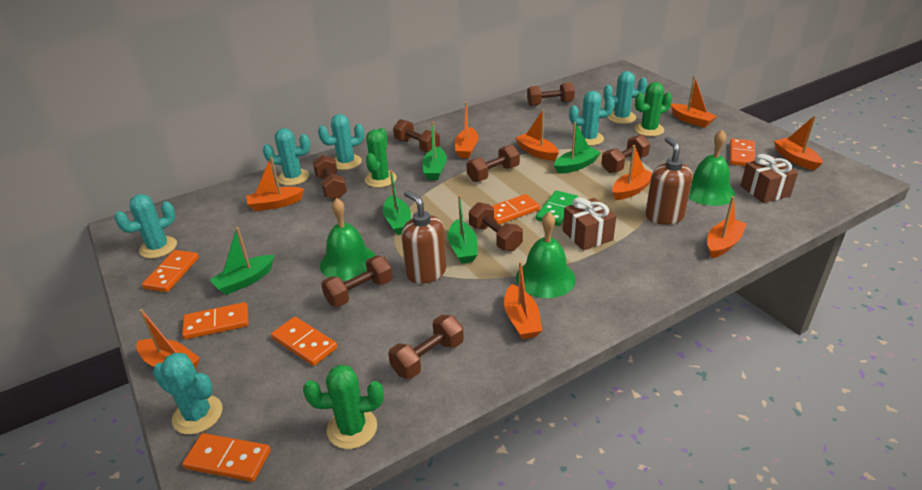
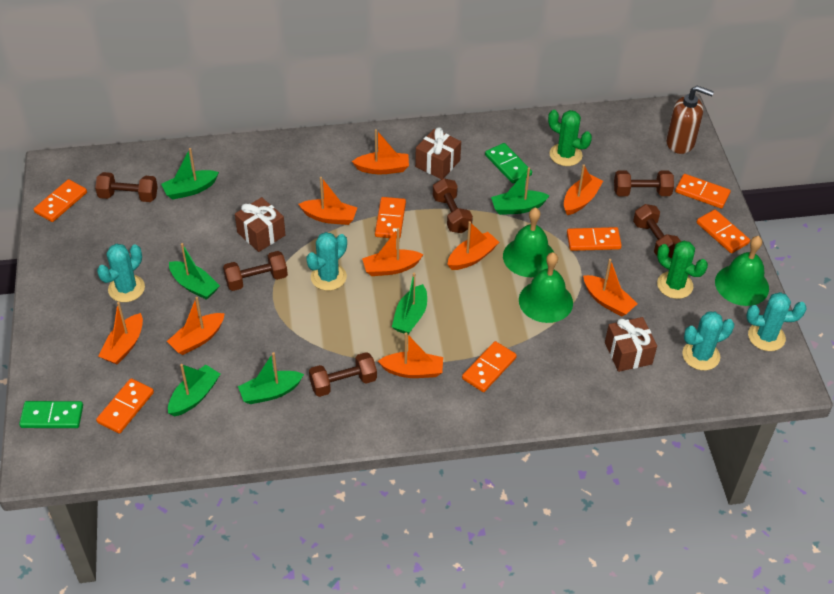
brown dumbbell: [313,155,347,199] [321,256,393,307] [388,315,464,379] [393,119,440,152] [466,145,520,182] [469,202,523,251] [527,82,575,106] [601,135,650,173] = 8 -> [95,172,158,202] [223,251,288,291] [309,352,377,397] [433,178,473,233] [614,171,674,196] [633,204,681,258] = 6
brown gift: [563,197,616,251] [741,154,798,203] = 2 -> [235,197,285,252] [415,127,461,179] [605,317,657,372] = 3
brown soap dispenser: [401,190,446,284] [645,136,693,225] = 2 -> [666,86,714,154] = 1
green boat: [210,227,274,295] [383,170,411,235] [422,122,447,180] [448,195,478,264] [554,122,601,174] = 5 -> [161,148,219,200] [168,364,220,417] [169,243,220,300] [238,352,304,404] [392,273,427,334] [491,167,550,215] = 6
green cactus: [303,365,384,449] [365,128,397,188] [634,82,672,136] = 3 -> [548,110,592,166] [657,241,708,299] = 2
green domino: [536,190,578,226] = 1 -> [19,401,83,428] [485,143,532,184] = 2
orange domino: [142,250,199,292] [182,302,249,339] [182,433,271,482] [271,317,337,366] [492,194,540,225] [730,138,756,166] = 6 -> [34,179,87,222] [96,378,154,434] [375,197,406,239] [462,341,517,392] [567,227,622,251] [675,174,731,209] [697,210,750,253] = 7
turquoise cactus: [114,194,177,259] [153,353,223,435] [263,128,310,186] [318,114,364,170] [569,91,615,146] [604,71,648,124] = 6 -> [97,244,145,302] [306,232,347,291] [682,311,734,370] [746,292,807,351] = 4

